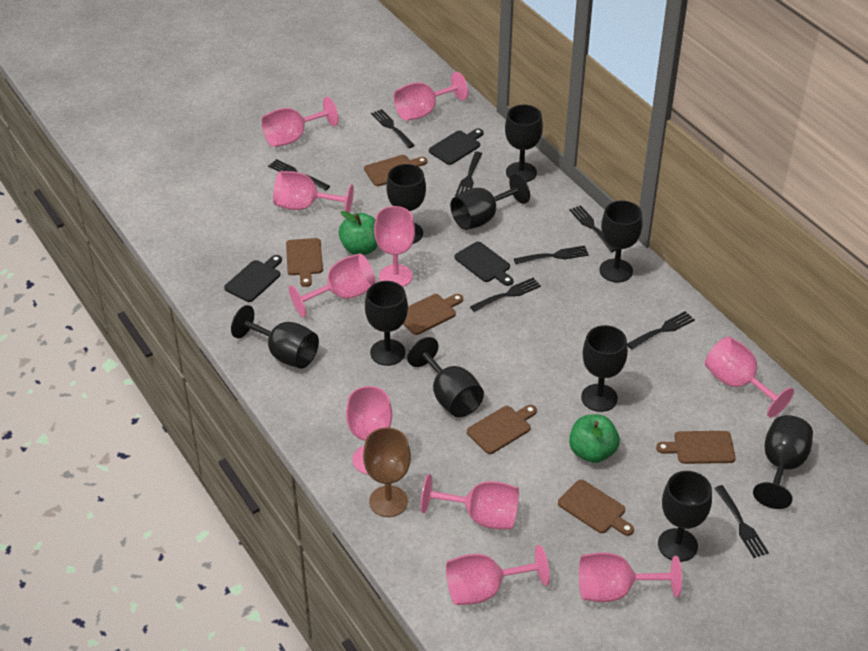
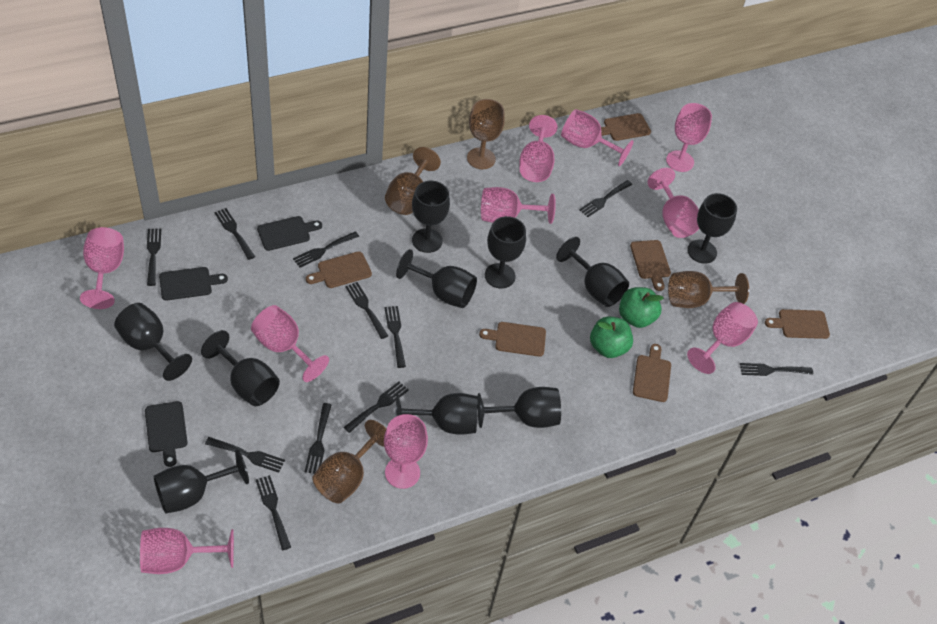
black fork: [268,159,330,190] [371,109,415,148] [455,152,482,196] [470,278,541,312] [514,246,589,264] [569,205,616,252] [627,311,695,350] [714,485,769,558] = 8 -> [147,228,161,286] [205,437,285,473] [214,208,255,260] [256,475,291,550] [293,231,359,268] [305,403,331,474] [344,381,409,433] [345,282,388,339] [384,306,406,368] [579,180,632,217] [740,363,813,376] = 11
brown goblet: [363,427,411,517] = 1 -> [312,420,386,503] [385,147,441,215] [467,99,505,169] [668,271,749,308] = 4

